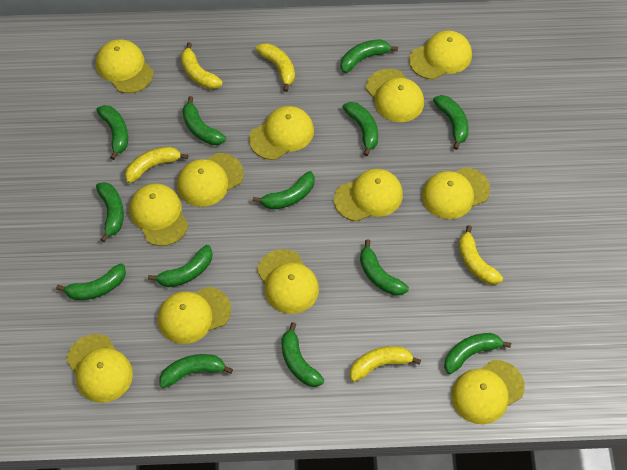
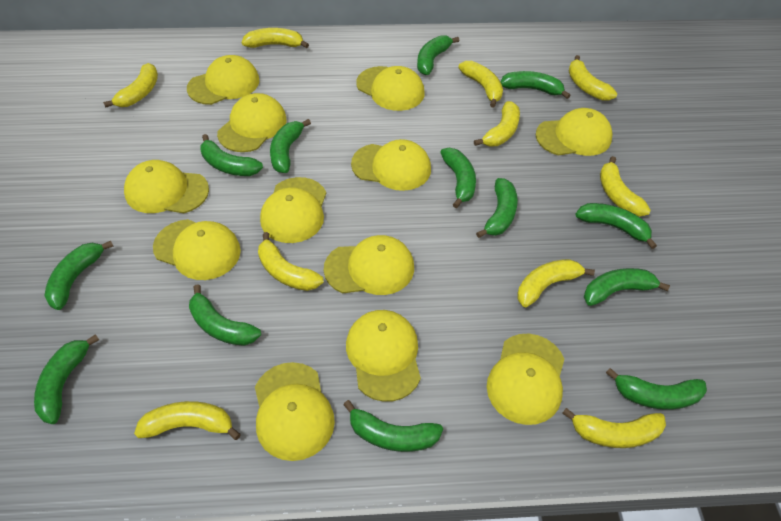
yellow banana: [125,146,188,183] [181,42,223,89] [256,43,295,92] [350,346,421,382] [459,225,503,285] = 5 -> [103,63,158,108] [134,401,241,440] [242,28,309,48] [258,232,324,291] [458,61,503,108] [474,101,520,147] [517,259,595,307] [562,408,666,448] [569,55,617,101] [600,156,651,217] = 10

